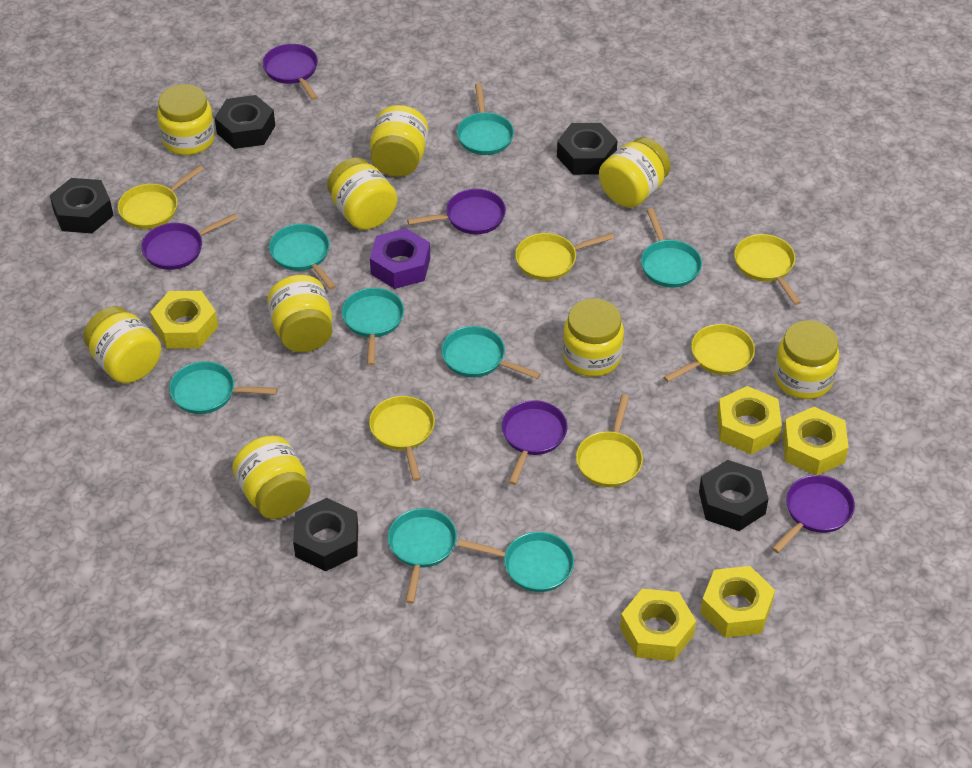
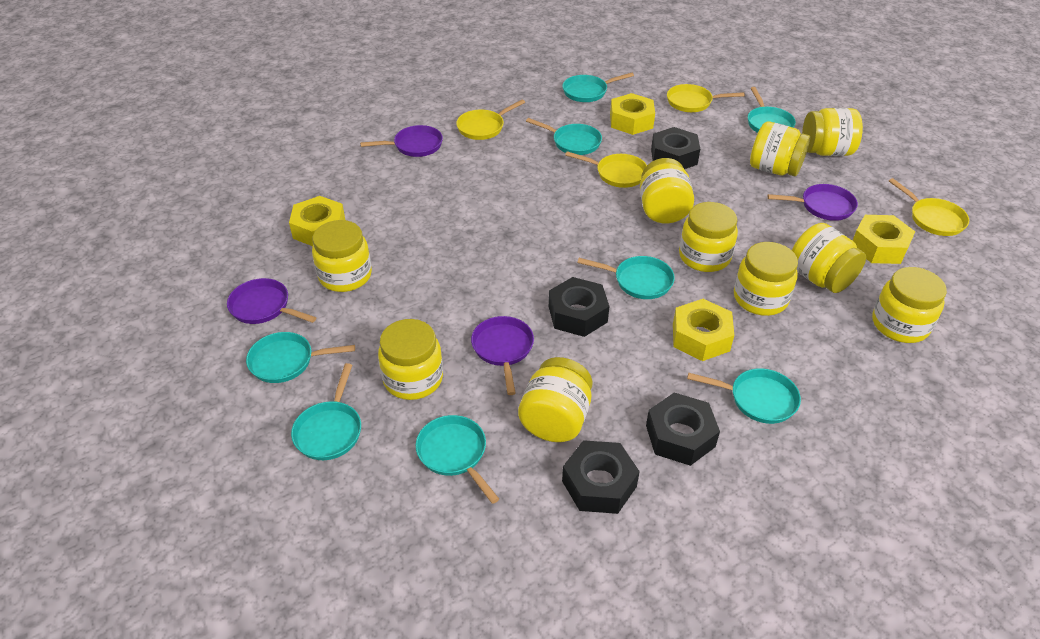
black nut: [50,178,114,233] [215,95,275,149] [293,498,358,571] [557,123,618,175] [699,460,769,531] = 5 -> [549,277,609,337] [562,440,640,514] [646,393,720,466] [651,127,700,169] = 4
purple nut: [370,228,430,289] = 1 -> none = 0
purple pan: [141,214,238,270] [262,44,318,100] [407,189,506,234] [502,400,567,485] [772,475,855,553] = 5 -> [227,278,316,324] [360,125,443,157] [471,316,534,395] [767,184,858,221] = 4
yellow jar: [83,306,161,383] [157,84,215,155] [232,436,310,519] [267,275,332,352] [327,158,398,230] [370,105,428,177] [563,298,624,377] [599,137,671,208] [774,320,839,399] = 9 -> [312,220,372,292] [378,319,443,400] [518,357,593,442] [640,158,694,223] [679,202,738,272] [734,242,798,316] [750,121,810,176] [792,223,866,293] [802,108,863,156] [872,267,947,343] = 10
yellow nut: [150,291,218,349] [620,589,696,661] [700,566,775,638] [717,386,782,454] [783,407,849,475] = 5 -> [289,196,345,246] [610,93,655,135] [673,299,734,361] [853,215,915,264] = 4
yellow pan: [118,165,204,229] [369,396,435,481] [515,233,614,281] [576,395,643,487] [663,324,755,382] [734,234,801,305] = 6 -> [456,99,525,140] [565,151,647,188] [667,84,745,112] [889,178,969,236] = 4

